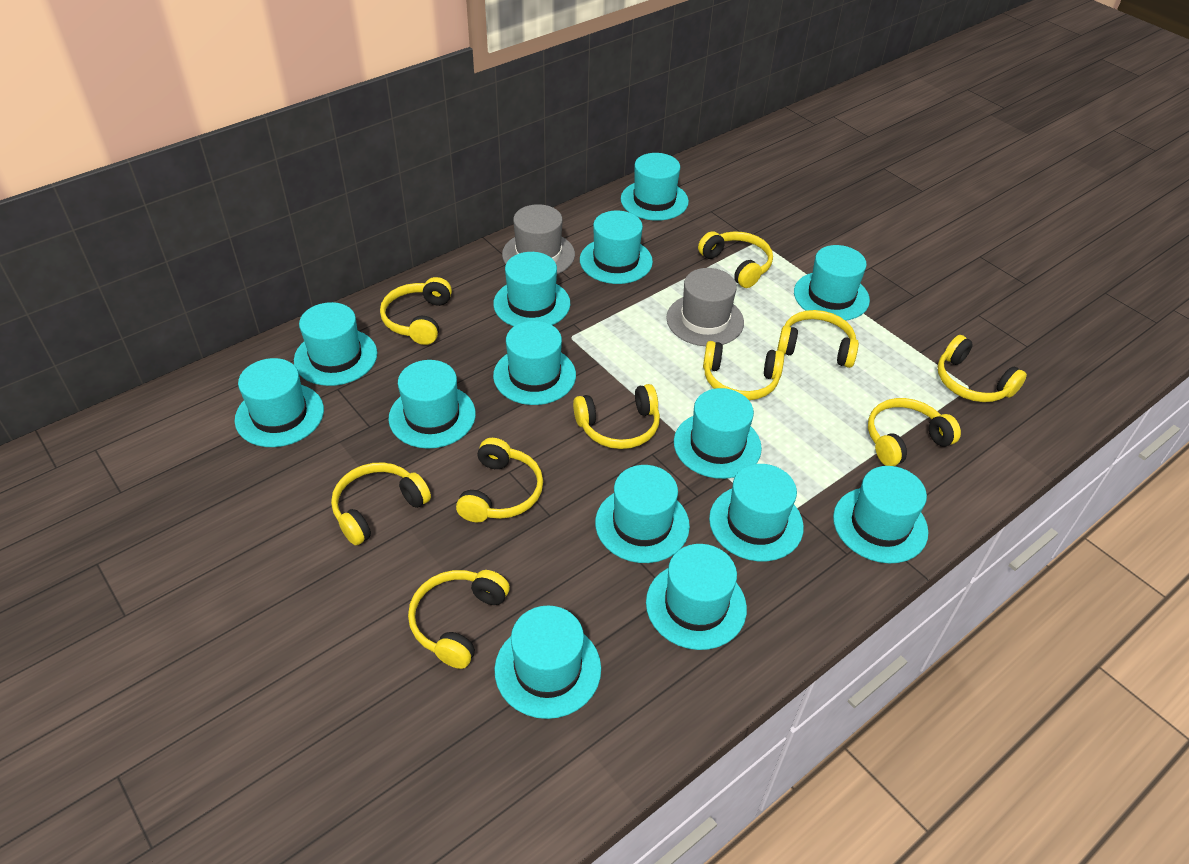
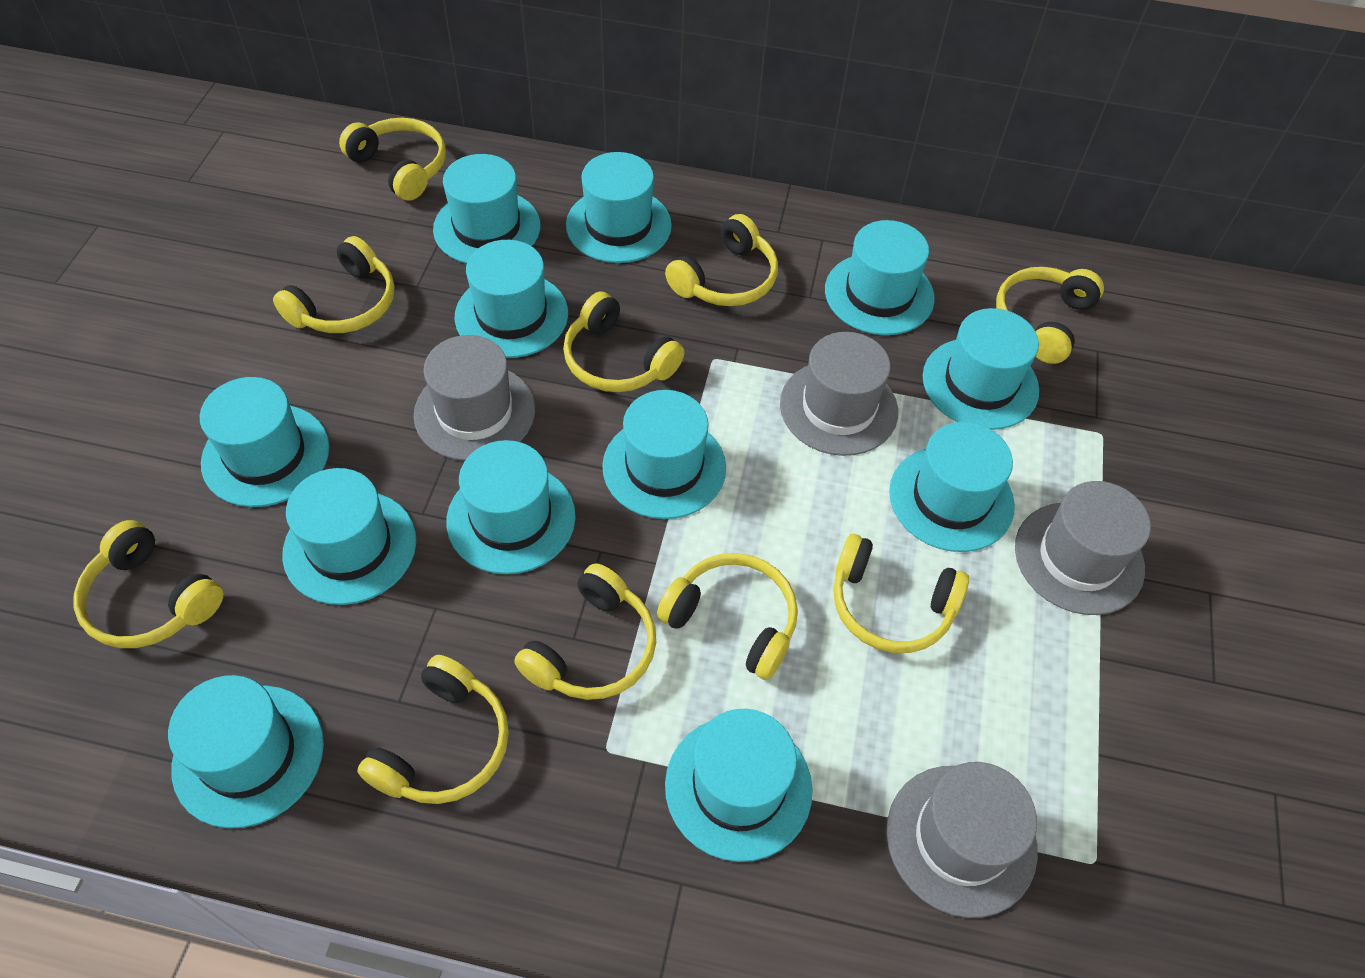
grey hat: [502,204,575,274] [666,268,744,346] = 2 -> [413,335,535,461] [780,332,898,456] [887,762,1038,918] [1015,481,1151,615] = 4
turquoise hat: [235,358,324,447] [294,302,377,386] [388,360,476,449] [493,252,570,326] [493,321,576,405] [494,606,601,719] [580,211,653,284] [595,465,690,563] [621,153,689,221] [646,544,747,650] [674,388,762,479] [709,464,804,561] [794,245,870,321] [833,466,928,563] = 14 -> [168,675,324,828] [200,377,329,507] [282,468,416,605] [433,154,540,264] [446,440,576,574] [455,240,568,358] [566,152,672,263] [602,390,726,519] [665,709,813,862] [825,220,935,335] [889,422,1015,552] [923,308,1039,430] = 12

